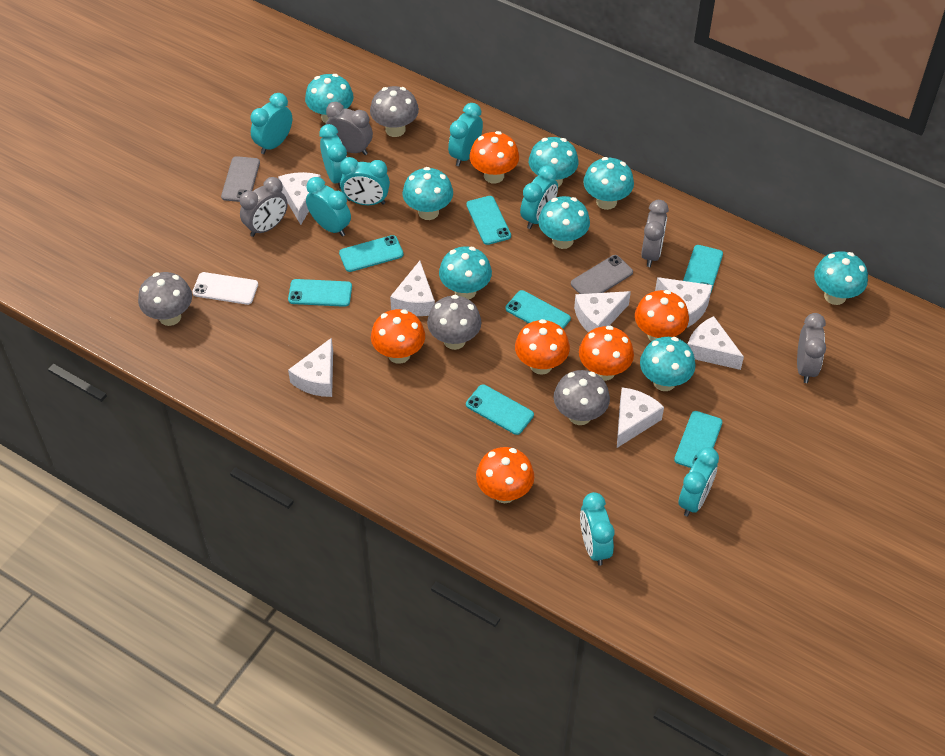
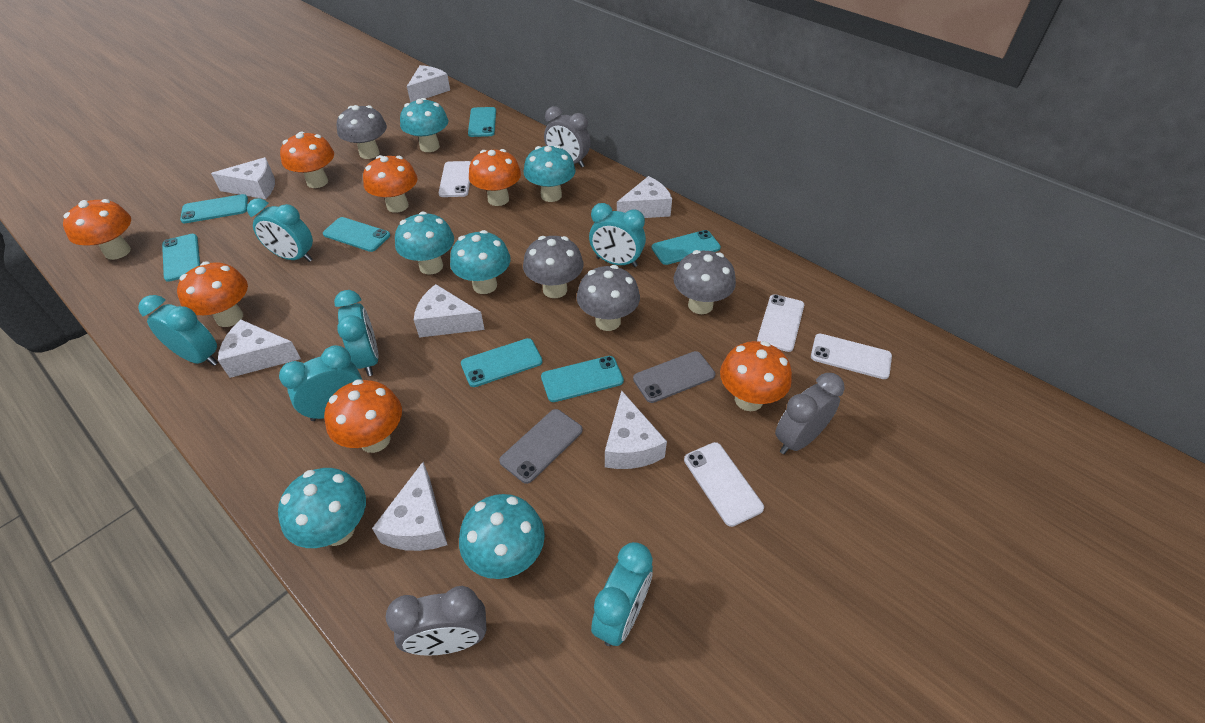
grey clock: [240,177,288,237] [326,102,373,155] [641,200,669,267] [797,313,826,383] = 4 -> [386,586,487,656] [544,106,591,168] [775,373,844,454] = 3
orange mushroom: [371,309,425,364] [469,131,519,184] [476,447,534,503] [515,319,570,375] [579,326,634,381] [635,290,689,342] = 6 -> [63,199,131,260] [177,261,248,327] [280,132,334,188] [324,379,402,453] [363,155,418,213] [469,149,521,206] [720,341,792,411] = 7
turquoise clock: [251,93,292,154] [306,177,351,237] [319,124,347,189] [340,157,390,205] [448,103,483,166] [520,165,558,229] [580,492,614,566] [679,447,719,517] = 8 -> [138,295,218,366] [247,198,313,262] [279,345,362,421] [334,290,379,376] [589,203,646,267] [591,542,653,646] = 6
turquoise mushroom: [305,74,354,123] [402,167,453,220] [439,246,492,299] [529,137,578,187] [538,196,590,249] [583,157,634,210] [640,337,695,391] [814,251,868,305] = 8 -> [278,468,366,548] [395,212,454,275] [400,98,448,152] [450,230,511,294] [459,494,545,579] [524,145,576,202] = 6
white phone: [192,272,258,305] = 1 -> [439,161,471,197] [684,442,764,527] [757,294,804,352] [811,334,892,379] = 4

